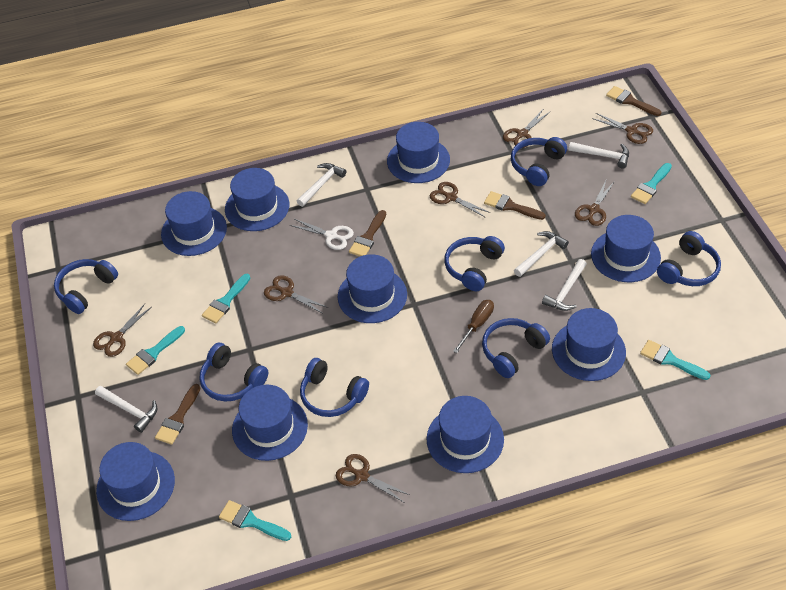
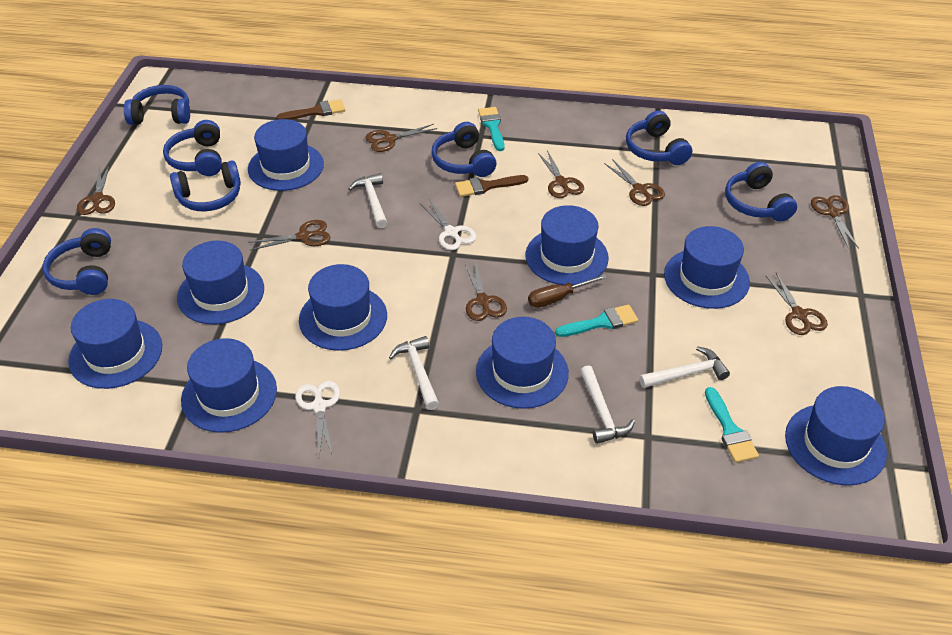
brown brush: [155,384,200,445] [349,210,386,256] [484,191,546,220] [606,86,662,116] = 4 -> [277,99,345,120] [455,175,528,197] = 2
brown scissors: [93,304,151,357] [264,275,328,313] [335,454,410,503] [430,182,491,218] [503,110,550,148] [575,181,615,226] [592,113,653,144] = 7 -> [77,165,115,215] [248,220,330,251] [365,124,437,152] [464,261,507,321] [538,150,584,198] [604,159,665,206] [765,273,828,335] [811,195,859,249] = 8
turquoise brush: [126,326,185,375] [202,274,250,323] [219,500,291,541] [631,163,672,204] [640,340,711,380] = 5 -> [478,107,505,151] [555,305,638,337] [705,387,759,463] = 3
white hammer: [95,386,157,433] [297,163,346,207] [514,231,569,277] [542,259,587,311] [569,142,629,169] = 5 -> [348,173,387,228] [389,336,439,410] [580,365,635,444] [639,346,730,388] = 4
white scissors: [290,219,354,250] = 1 -> [295,381,340,457] [421,199,477,250] = 2

